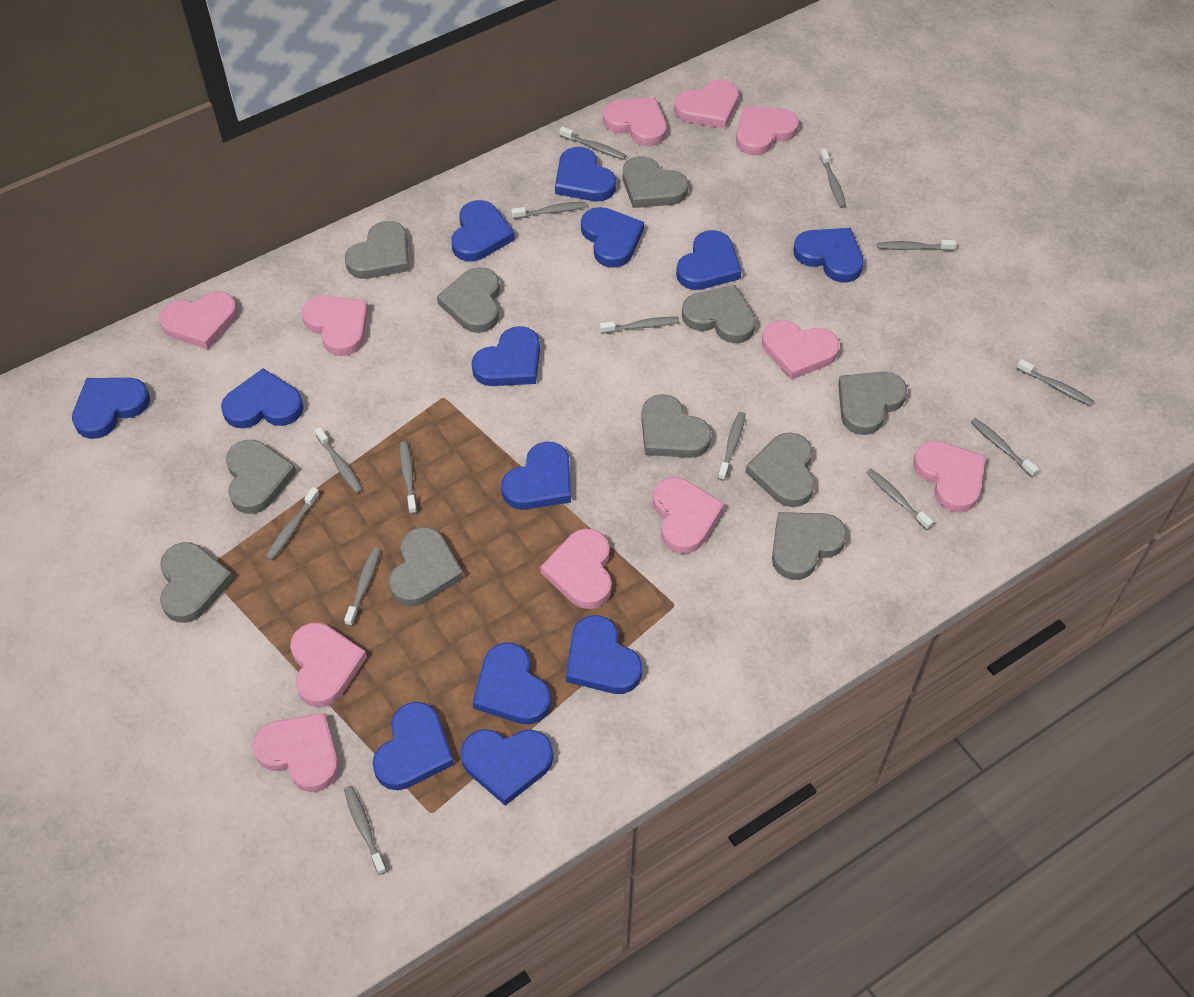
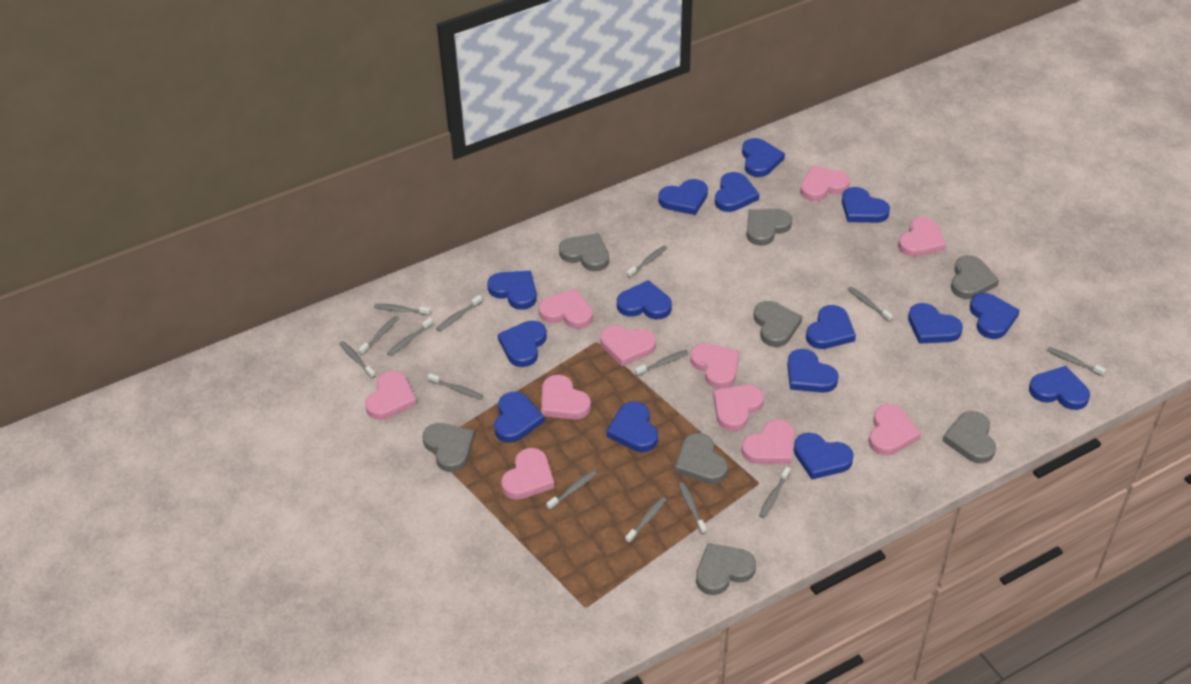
blue heart: [72,378,150,439] [221,368,304,429] [372,702,454,790] [451,200,515,261] [460,729,553,806] [471,326,540,386] [473,643,551,725] [501,442,571,510] [555,147,616,201] [566,615,642,694] [581,207,644,268] [676,230,742,290] [794,228,864,283] = 13 -> [487,271,537,310] [494,392,544,443] [498,321,547,367] [606,401,658,452] [617,280,672,319] [658,179,708,215] [715,172,759,212] [742,138,785,177] [787,349,839,393] [794,433,854,479] [806,305,856,349] [842,187,890,223] [908,303,963,344] [970,293,1020,339] [1029,366,1090,410] = 15
grey heart: [160,542,234,623] [226,440,297,514] [345,221,409,279] [389,527,464,606] [437,267,500,333] [623,156,688,208] [641,394,712,458] [682,285,756,343] [746,432,815,507] [772,512,847,580] [838,372,907,435] = 11 -> [422,423,475,472] [559,233,609,271] [675,433,728,484] [696,543,756,595] [746,209,792,246] [754,301,802,347] [943,411,996,464] [951,255,999,299] = 8

